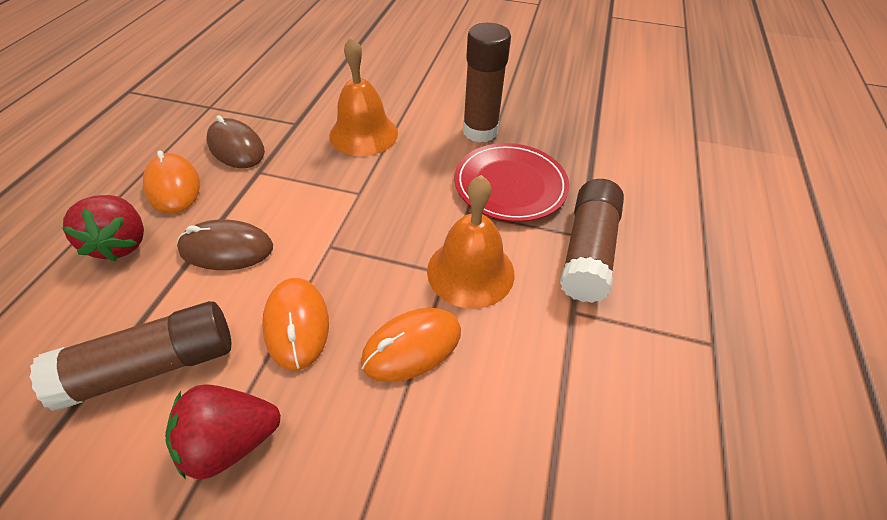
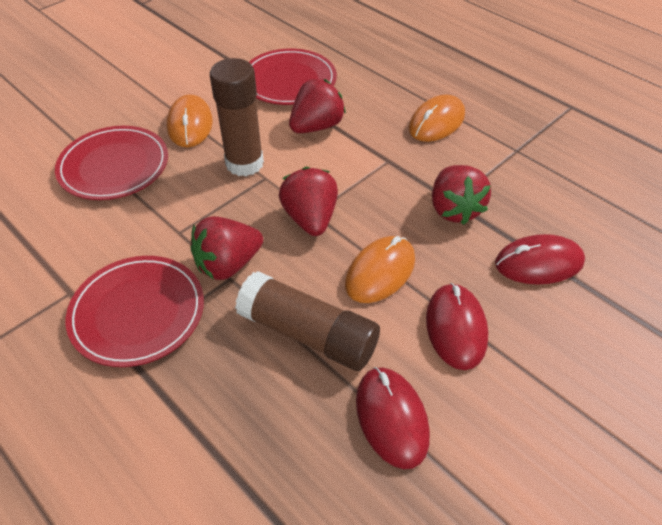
brown glue stick: [30,301,231,411] [463,23,511,143] [560,179,624,303] = 3 -> [210,58,264,176] [235,271,380,371] = 2
brown mouse: [177,219,273,270] [207,116,265,168] = 2 -> none = 0
orange bell: [329,37,398,156] [427,175,515,309] = 2 -> none = 0
red mouse: none = 0 -> [356,367,430,469] [426,283,488,370] [495,234,585,285] = 3
red plate: [455,143,569,222] = 1 -> [55,126,168,200] [66,256,204,367] [249,48,337,105] = 3
red strawberry: [62,195,144,261] [165,384,281,480] = 2 -> [190,216,263,280] [279,167,338,236] [289,79,346,133] [432,165,491,225] = 4

